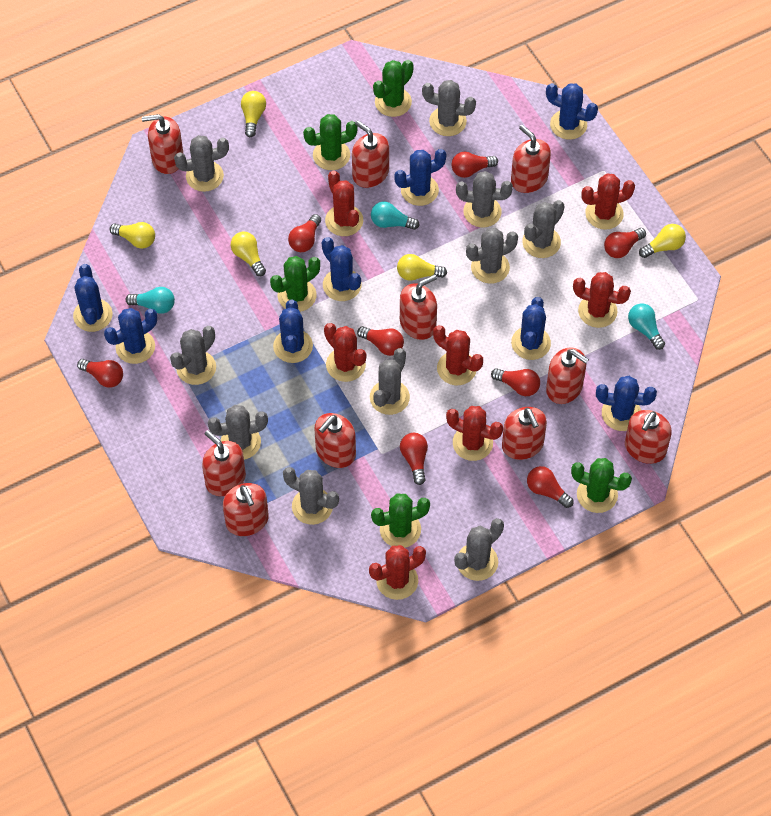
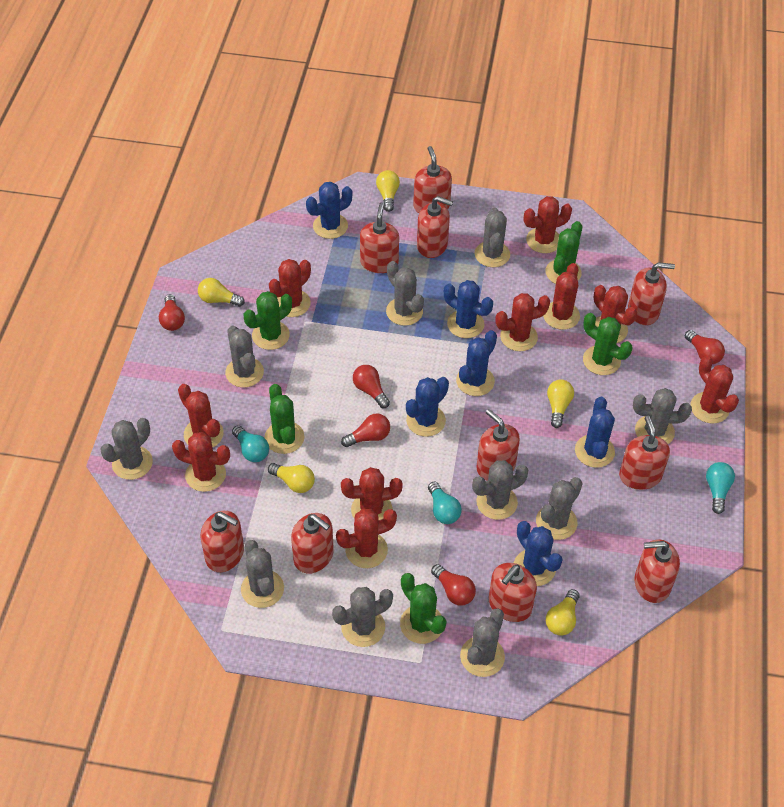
blue cactus: [73,264,113,332] [104,308,157,364] [273,300,313,363] [322,237,362,301] [394,149,447,206] [511,297,551,360] [546,83,598,140] [596,376,657,431] = 8 -> [306,182,352,239] [406,377,449,437] [444,280,493,338] [456,330,497,396] [514,521,563,586] [575,397,615,468] = 6
red cactus: [324,323,367,382] [325,171,363,236] [369,545,426,600] [433,325,483,385] [446,406,503,461] [573,272,631,328] [581,174,635,230] = 7 -> [172,432,230,492] [178,384,224,448] [269,259,311,317] [336,509,397,568] [341,467,403,521] [495,293,550,351] [524,196,572,253] [543,263,580,330] [593,285,637,343] [691,356,739,424] = 10
red light bulb: [77,359,123,388] [288,214,321,252] [357,326,404,356] [400,433,428,485] [452,151,498,178] [491,368,540,396] [527,466,573,508] [604,228,646,258] = 8 -> [159,294,185,331] [341,413,390,447] [353,365,390,408] [431,564,476,605] [685,330,725,364] = 5

